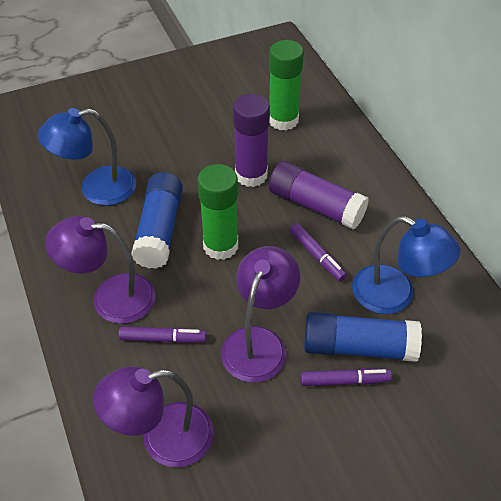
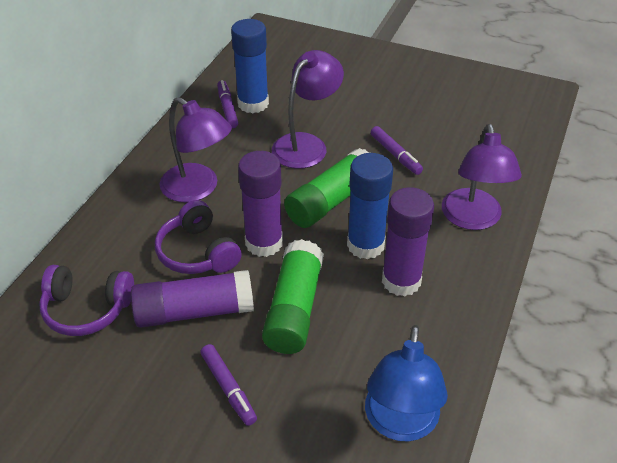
blue lamp: [38,108,136,206] [352,216,461,314] = 2 -> [365,325,448,442] = 1
purple glue stick: [233,94,270,187] [269,161,369,229] = 2 -> [131,270,254,328] [238,151,283,257] [382,187,434,297] = 3
purple headphones: none = 0 -> [39,265,134,336] [155,200,242,274] = 2

